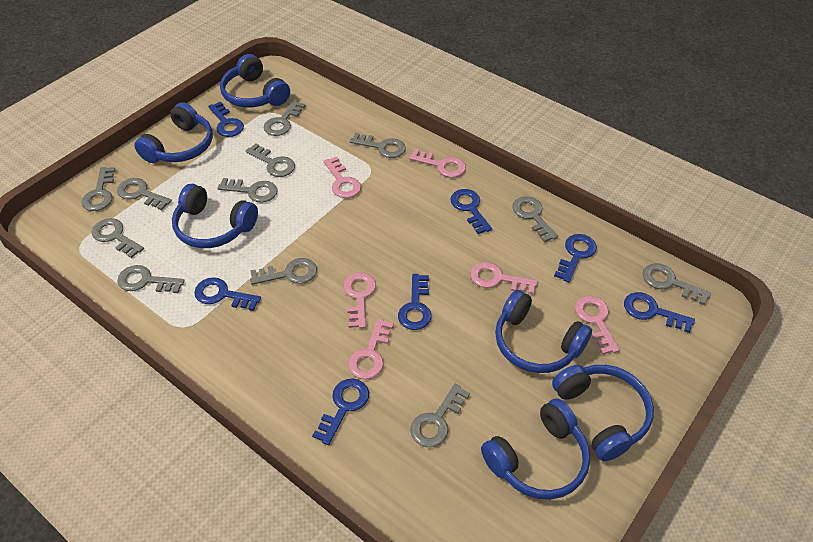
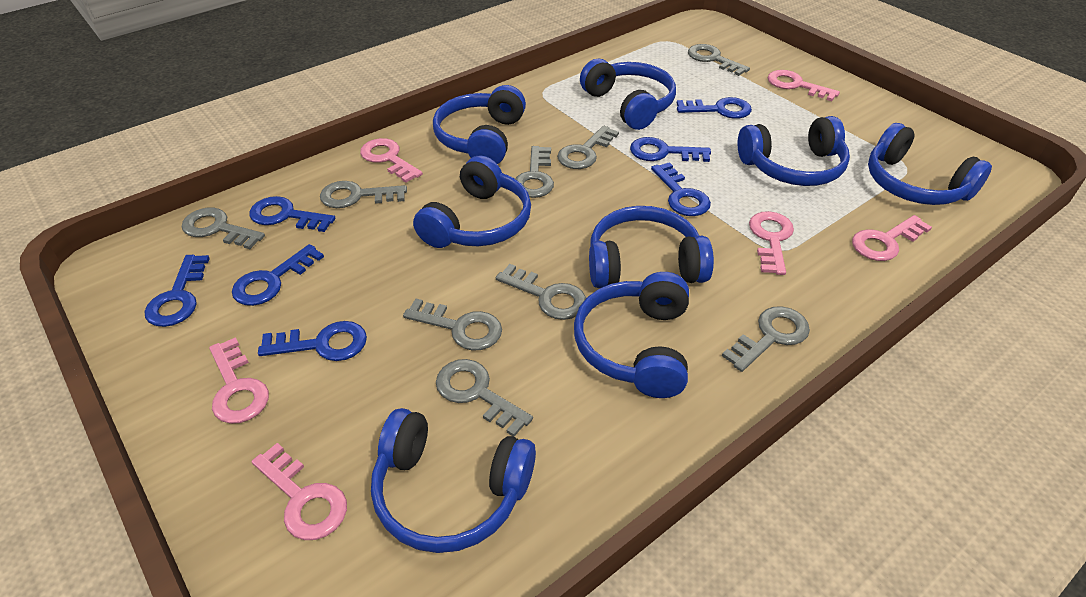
blue headphones: [134,102,213,163] [172,184,258,248] [220,54,290,108] [481,398,590,500] [495,290,592,373] [552,365,654,461] = 6 -> [371,408,536,553] [413,155,531,248] [433,85,526,164] [574,272,689,398] [580,59,676,130] [589,206,714,288] [737,116,850,186] [868,123,992,205] = 8
grey key: [82,167,116,211] [92,218,144,258] [117,178,172,210] [117,265,185,293] [217,178,278,203] [246,143,295,177] [250,258,317,285] [263,100,306,136] [350,133,406,158] [410,384,470,447] [512,196,558,242] [643,263,711,305] = 12 -> [182,208,265,249] [320,181,407,208] [403,299,502,351] [436,359,533,437] [496,264,586,320] [515,146,554,198] [557,126,619,169] [688,44,750,76] [722,306,810,372] = 9

